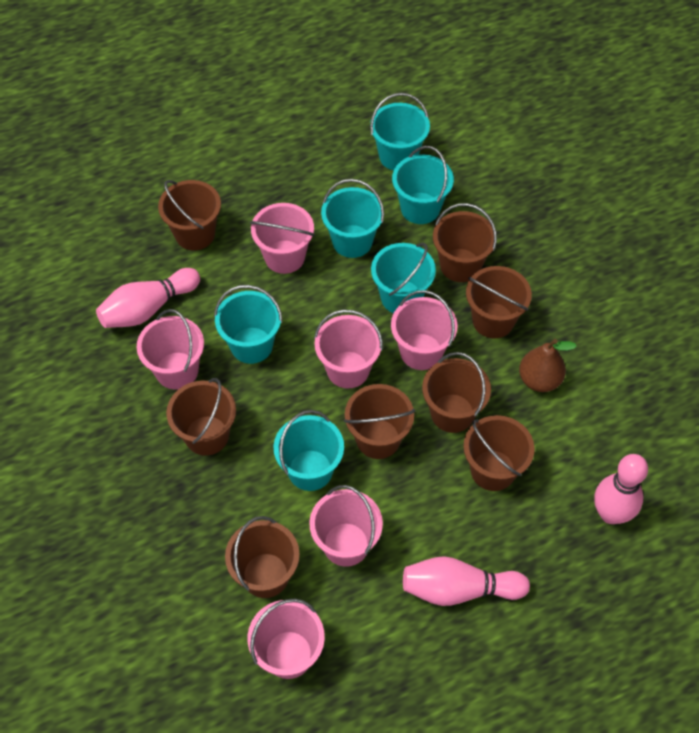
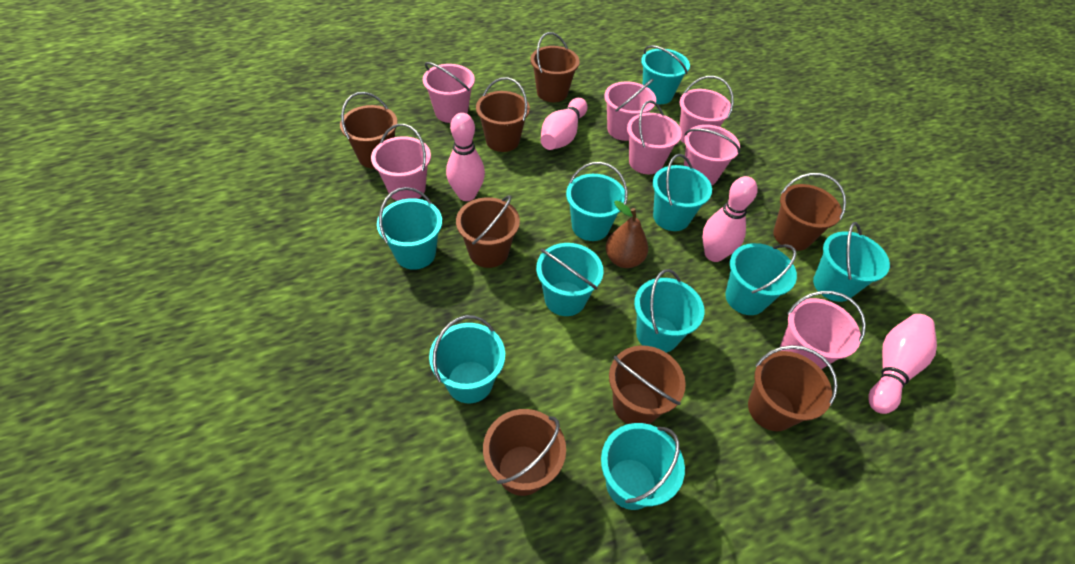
pink bowling pin: [96,268,200,328] [403,556,530,606] [594,454,648,524] = 3 -> [446,113,485,201] [541,98,588,150] [702,176,758,262] [868,314,937,414] = 4
pink bucket: [137,309,204,389] [248,599,325,679] [250,203,315,274] [309,485,383,567] [314,310,383,388] [391,290,457,370] = 6 -> [371,124,431,201] [423,62,475,123] [604,79,656,141] [627,100,682,174] [680,76,734,144] [684,125,740,186] [780,291,866,369] = 7
turquoise bucket: [214,285,282,364] [274,410,344,491] [321,179,384,258] [370,93,430,171] [371,243,436,313] [392,146,454,224] = 6 -> [377,187,442,270] [429,315,505,403] [536,243,604,316] [566,162,628,241] [601,423,685,510] [634,269,704,353] [641,45,690,104] [653,154,712,231] [725,243,797,315] [813,222,890,302] = 10

